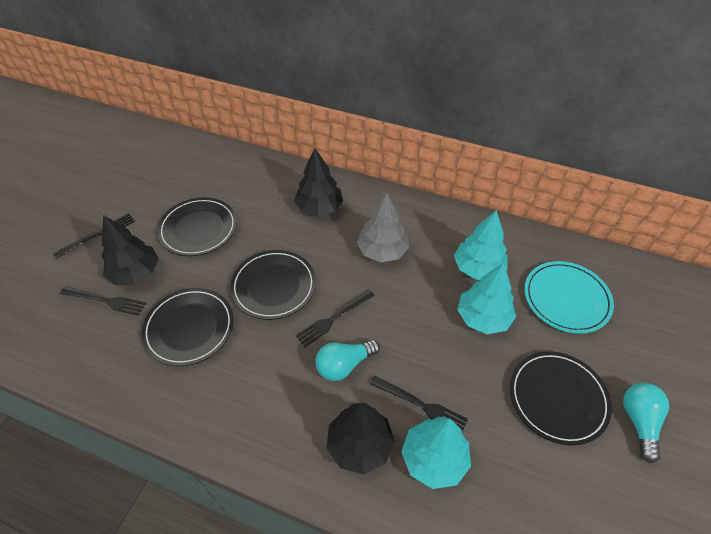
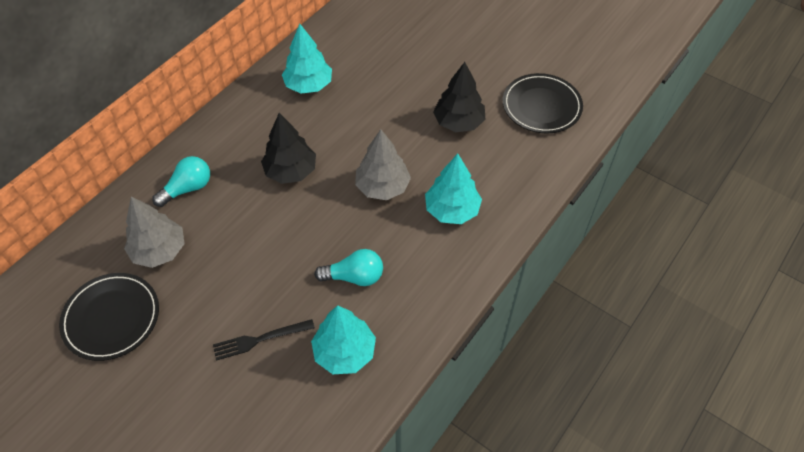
black fork: [53,213,135,259] [60,286,146,316] [296,290,375,347] [370,376,468,432] = 4 -> [213,319,315,361] = 1
black plate: [141,288,234,366] [157,197,237,256] [230,250,316,320] [510,351,612,446] = 4 -> [59,273,159,361] [503,73,583,133] = 2
black tree: [102,215,159,285] [294,148,343,216] [327,403,395,474] = 3 -> [261,113,316,184] [433,62,486,132] = 2
grey tree: [357,192,409,262] = 1 -> [124,196,185,268] [355,129,411,200] = 2
turquoise plate: [524,261,614,334] = 1 -> none = 0

